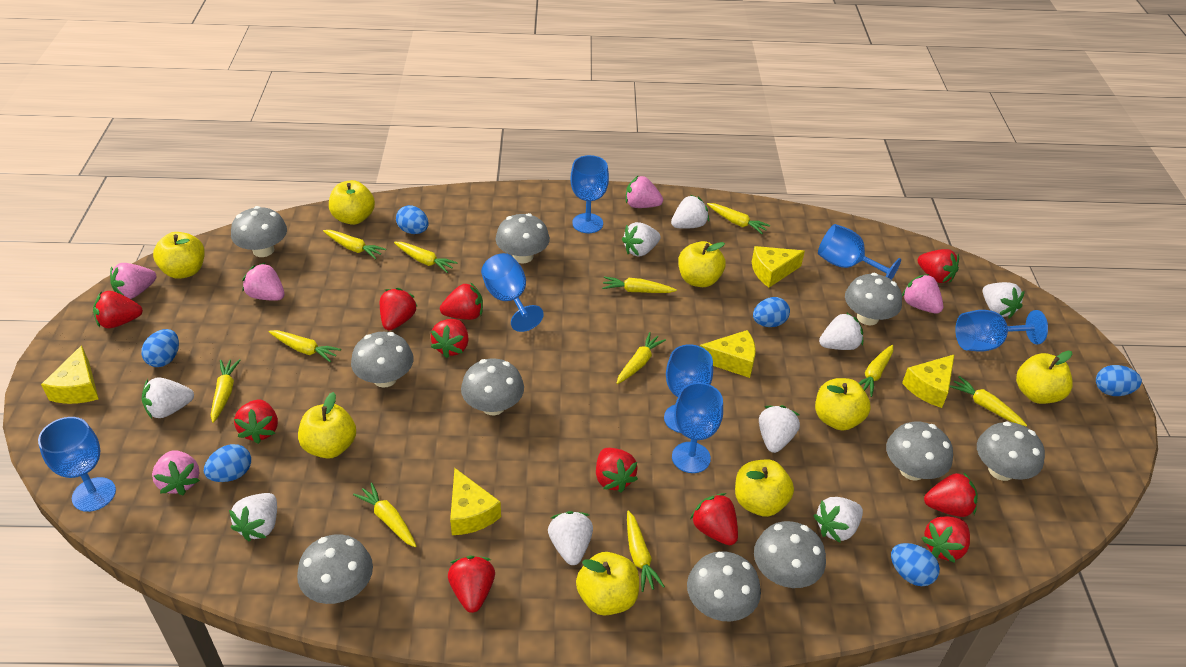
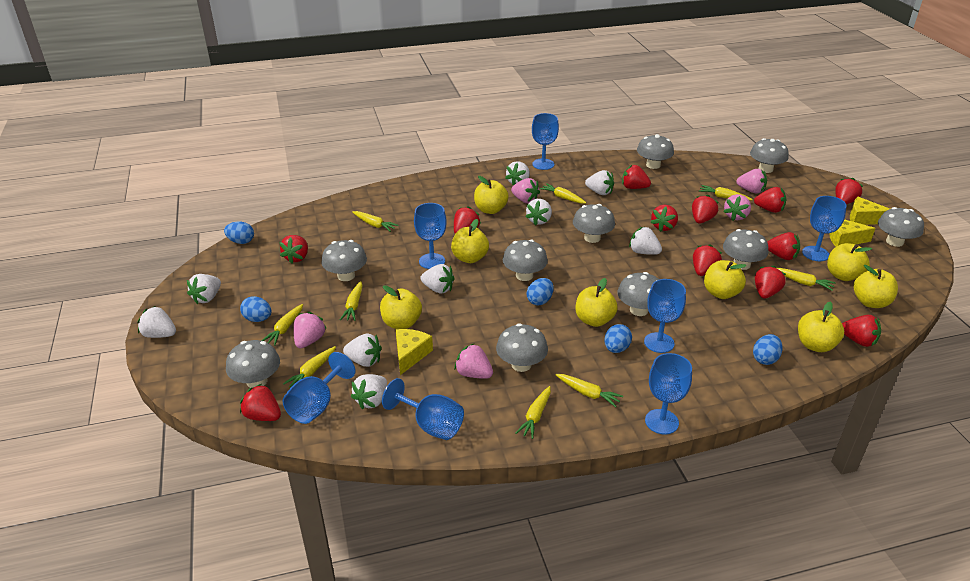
blue egg: [141,329,179,367] [204,444,251,482] [396,205,429,234] [753,297,790,327] [891,543,940,586] [1096,365,1142,396] = 6 -> [224,221,254,244] [240,296,272,322] [527,278,553,305] [604,324,632,353] [753,334,783,365] = 5
red strawberry: [93,291,143,328] [234,400,278,444] [380,288,418,331] [431,319,469,358] [440,282,483,320] [448,556,495,613] [596,448,638,492] [690,493,738,545] [917,249,959,283] [921,516,970,563] [924,473,977,517] = 11 -> [240,384,281,421] [279,235,308,264] [454,206,481,234] [622,165,651,189] [650,205,678,232] [692,195,719,224] [693,244,722,276] [754,187,786,213] [755,266,786,299] [767,232,800,260] [835,178,863,204] [842,315,881,347] = 12
yellow carrot: [211,359,240,423] [268,330,341,363] [323,230,386,259] [353,482,416,547] [394,242,458,273] [602,276,677,293] [617,332,666,384] [627,510,665,592] [707,203,770,234] [859,345,893,397] [949,376,1027,427] = 11 -> [262,304,303,346] [283,346,336,388] [340,281,363,321] [352,211,399,232] [516,386,551,439] [539,183,586,204] [555,374,623,407] [699,185,753,201] [777,268,836,291] = 9
yellow cheese: [41,345,99,404] [450,468,501,535] [700,330,756,378] [752,246,805,288] [902,354,955,408] = 5 -> [396,329,433,375] [830,219,876,247] [850,197,890,225] = 3

